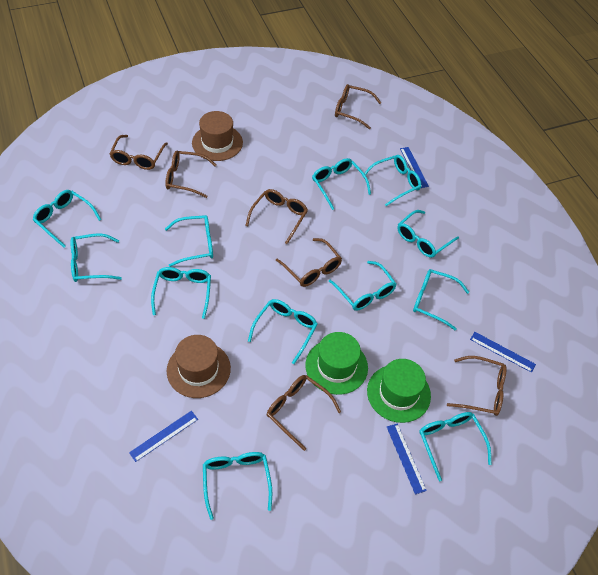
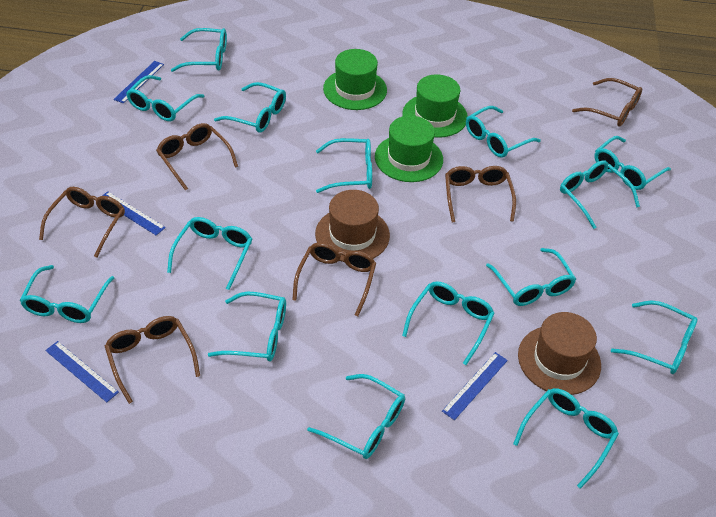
brown glasses: [110,135,168,170] [165,151,217,198] [245,189,308,244] [267,375,341,451] [276,238,342,287] [335,84,381,129] [447,356,507,416] = 7 -> [39,187,125,258] [105,316,200,404] [156,123,238,191] [292,242,376,316] [445,166,516,223] [572,78,642,127] = 6
green hat: [305,332,368,395] [367,359,431,423] = 2 -> [323,49,387,110] [375,116,443,182] [402,74,468,138] = 3
turquoise glasses: [33,190,101,248] [70,234,122,282] [151,267,211,319] [165,215,213,267] [203,452,272,520] [248,299,318,364] [312,158,371,210] [329,261,396,311] [362,155,421,206] [397,210,459,258] [413,269,469,330] [419,412,491,481] = 12 -> [19,265,114,323] [126,75,204,121] [167,217,252,290] [171,28,227,72] [208,291,286,362] [214,82,286,133] [307,374,405,459] [316,138,372,193] [402,281,495,365] [466,106,541,158] [486,248,576,306] [513,388,619,489] [560,160,640,229] [594,136,671,190] [611,301,698,374] = 15

